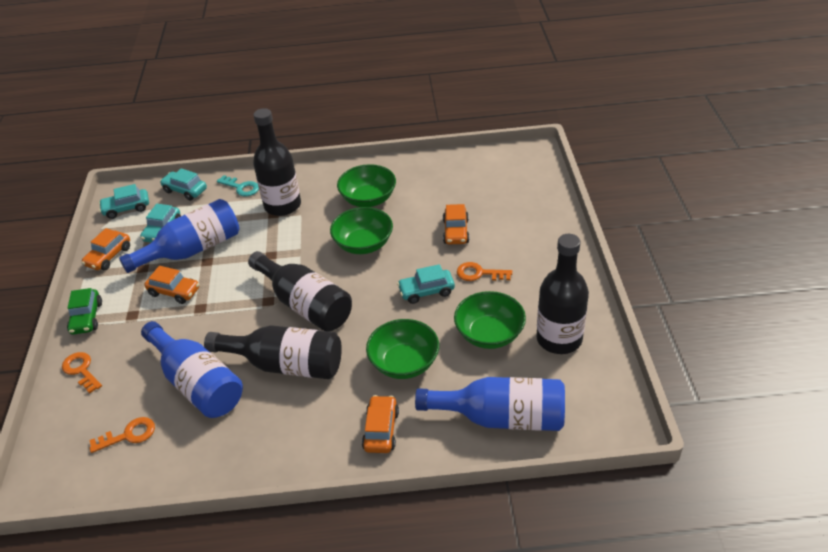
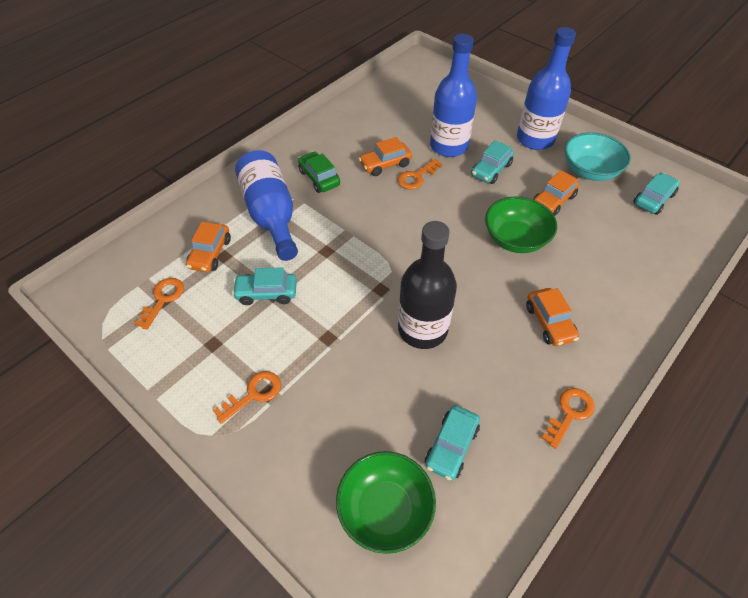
black bottle: [204,325,342,379] [248,251,352,332] [253,108,301,216] [536,234,589,354] = 4 -> [398,221,457,349] = 1
green bowl: [330,207,393,254] [337,164,396,207] [366,319,439,379] [454,291,526,349] = 4 -> [336,451,436,554] [485,196,557,253] = 2
orange key: [62,352,102,394] [89,417,155,453] [457,262,512,281] = 3 -> [134,278,184,330] [213,371,281,424] [398,159,443,190] [542,388,595,449] = 4
turquoise bowl: none = 0 -> [565,132,631,181] = 1
turquoise key: [217,175,259,196] = 1 -> none = 0

